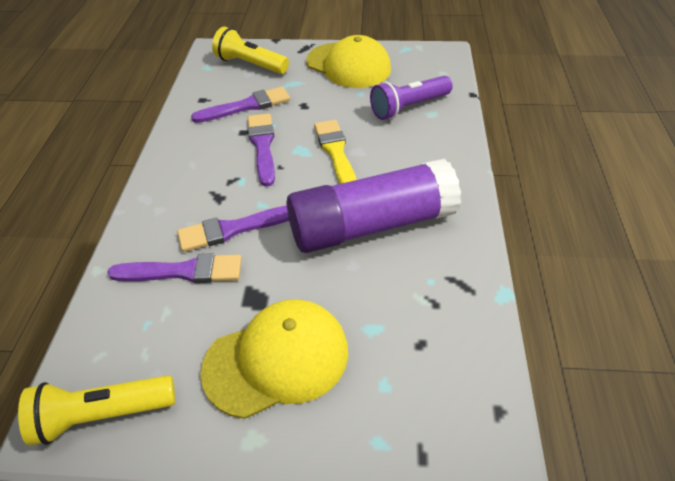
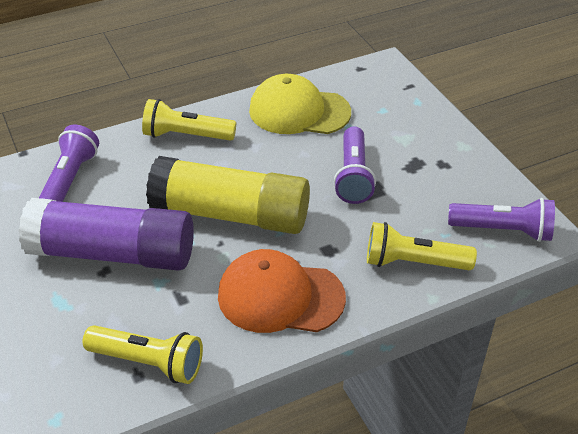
orange cap: none = 0 -> [218,249,346,333] = 1
purple brush: [107,253,242,283] [177,205,289,252] [191,87,290,123] [248,113,275,187] = 4 -> none = 0
purple flashlight: [370,76,453,120] = 1 -> [39,125,99,202] [334,126,376,204] [448,198,555,242] = 3
yellow brush: [314,120,357,184] = 1 -> none = 0
yellow cap: [200,299,348,419] [306,35,391,88] = 2 -> [249,74,351,134] = 1
yellow flashlight: [18,375,175,446] [212,27,289,74] = 2 -> [83,325,203,384] [142,99,236,141] [367,222,477,270] = 3
yellow glue stick: none = 0 -> [146,156,310,234] = 1

